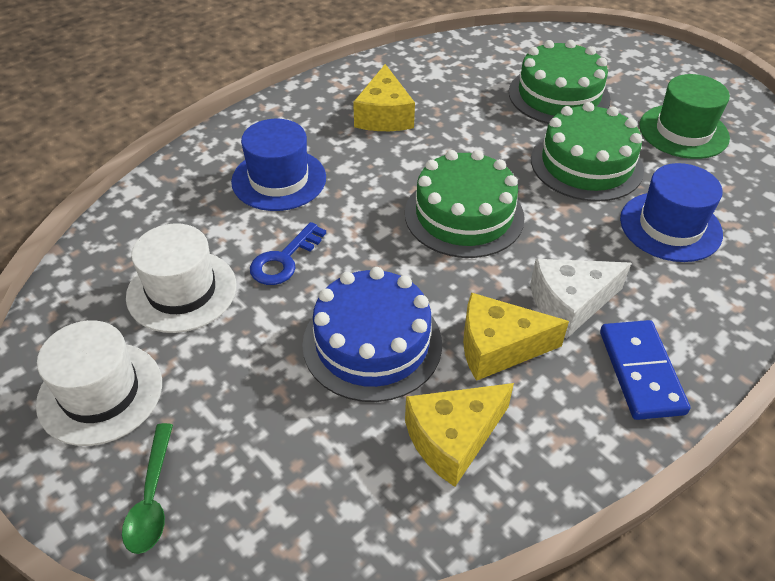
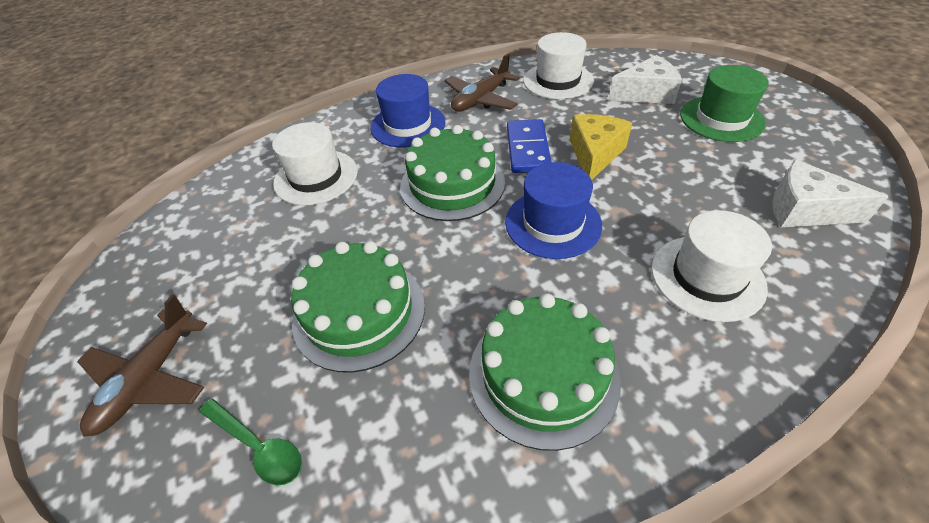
blue cake: [302,267,442,402] = 1 -> none = 0
blue key: [250,222,326,285] = 1 -> none = 0
brown plane: none = 0 -> [77,294,207,437] [444,53,520,112] = 2
white cheese: [530,259,631,339] = 1 -> [608,55,682,104] [773,159,889,227] = 2
white hat: [36,320,162,446] [126,223,237,333] = 2 -> [272,122,358,205] [523,32,594,99] [651,210,772,322] = 3
yellow cheese: [353,64,415,131] [405,383,514,487] [463,292,569,381] = 3 -> [570,114,632,180] = 1

